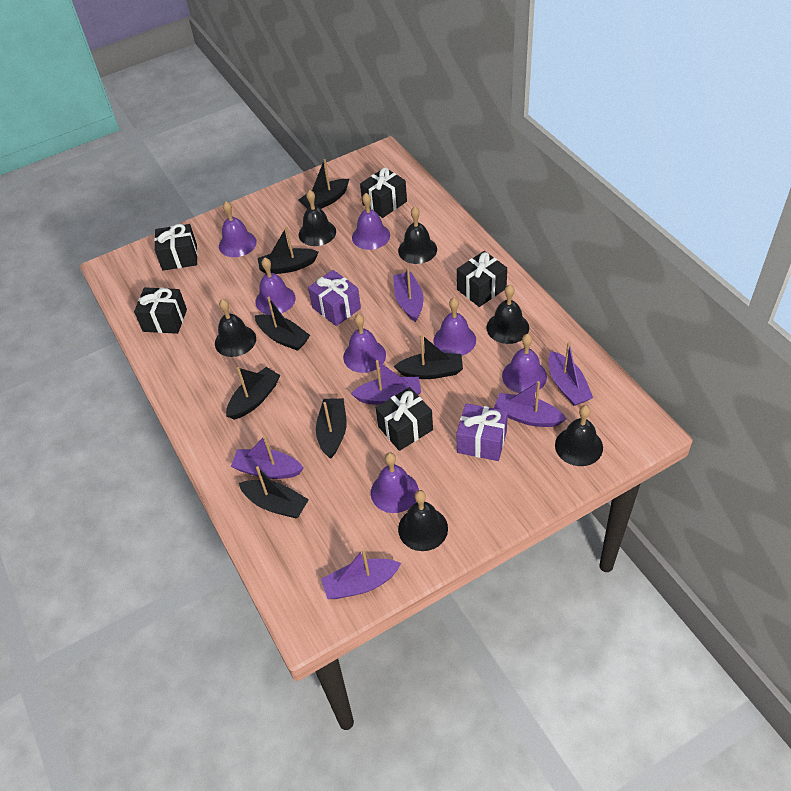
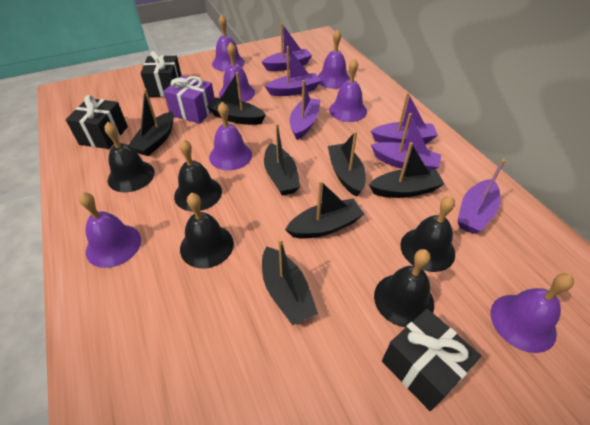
black bell: [215,299,256,357] [299,190,336,246] [398,207,437,264] [398,490,448,551] [487,285,529,344] [555,405,603,466] = 6 -> [105,122,155,192] [174,139,222,211] [180,193,234,268] [374,249,434,328] [400,196,455,272] = 5
black gift: [134,287,187,334] [154,224,197,271] [360,167,407,218] [376,387,433,451] [457,251,507,307] = 5 -> [66,95,128,149] [141,51,182,97] [382,308,481,411] = 3
purple gift: [308,270,361,326] [456,403,508,461] = 2 -> [163,76,215,124] = 1

